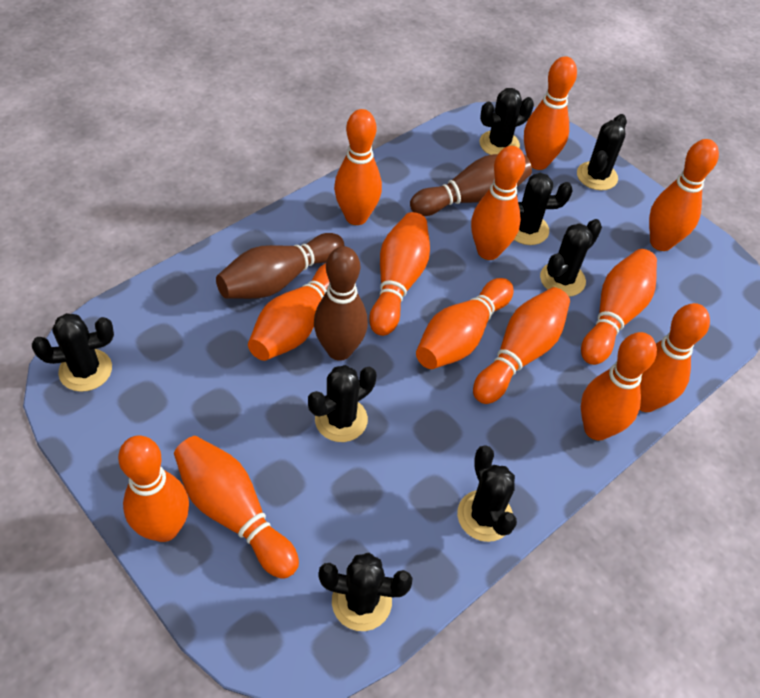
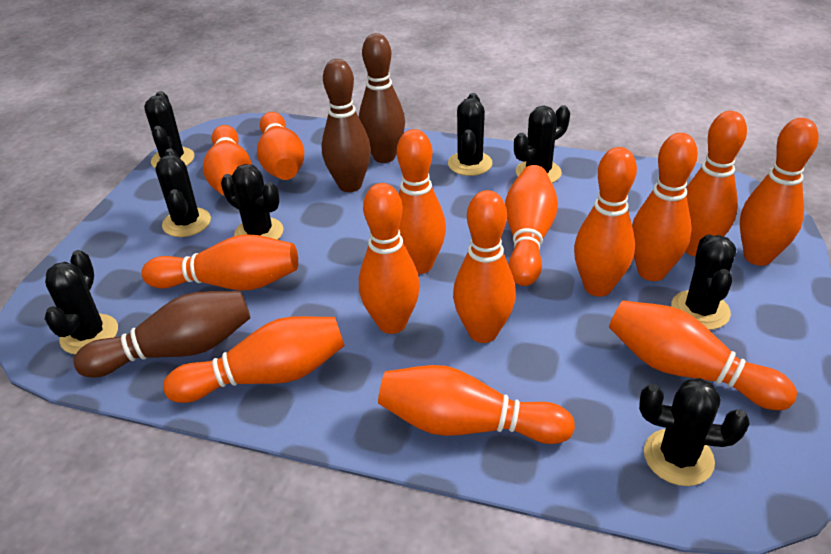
orange bowling pin: [118,436,189,542] [174,436,299,579] [248,263,329,361] [334,109,382,225] [369,212,430,336] [416,278,514,369] [471,146,526,260] [473,287,570,404] [524,56,577,170] [581,249,657,365] [581,332,657,441] [640,303,710,412] [649,139,719,251] = 13 -> [142,234,298,291] [163,316,345,403] [203,125,252,196] [257,112,304,180] [359,183,420,334] [378,365,575,444] [396,129,446,274] [453,190,516,343] [505,165,558,286] [574,147,637,297] [609,300,797,410] [632,133,698,281] [685,111,747,257] [740,118,819,266] = 14

